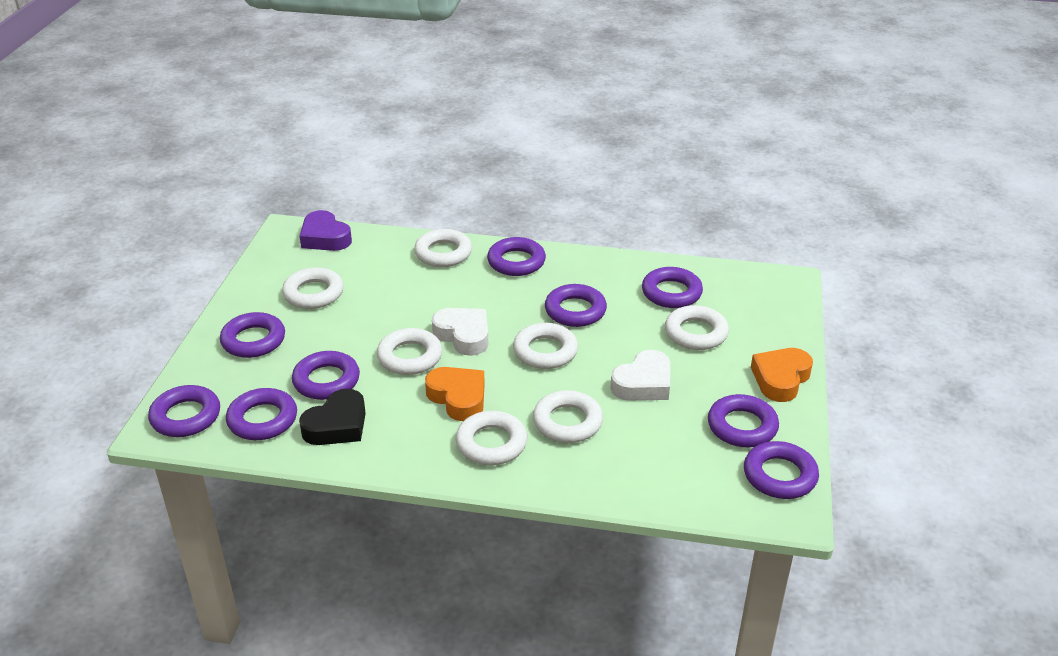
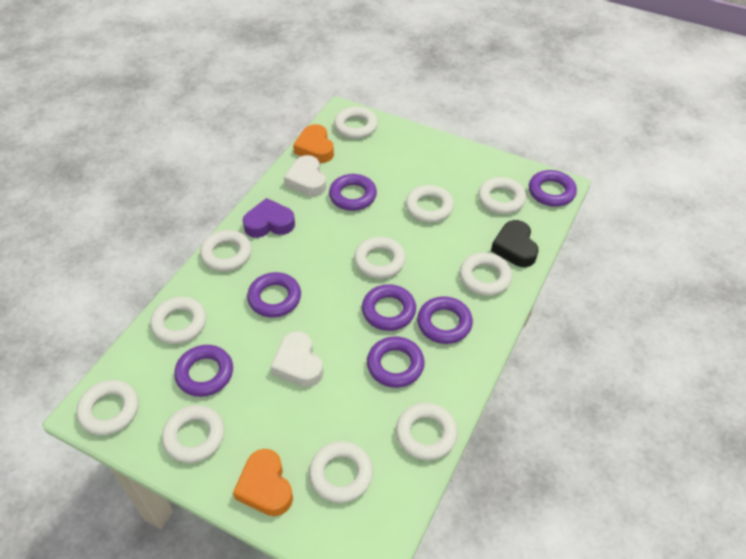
purple ring: [148,385,220,437] [220,312,285,358] [226,388,297,440] [292,351,360,400] [487,237,546,276] [545,284,607,327] [642,267,703,308] [708,394,779,447] [744,441,819,499] = 9 -> [174,345,233,397] [247,272,301,318] [329,174,377,211] [362,284,416,331] [367,336,425,388] [417,296,473,344] [529,170,577,207] = 7
white ring: [282,267,344,309] [377,328,442,375] [414,229,472,267] [456,411,527,465] [513,323,578,369] [533,390,603,443] [665,305,729,350] = 7 -> [76,380,139,435] [150,297,206,344] [162,405,224,463] [200,230,252,271] [309,441,373,503] [334,107,378,139] [354,237,406,279] [396,403,458,460] [405,185,454,223] [459,252,512,296] [478,177,526,214] = 11

